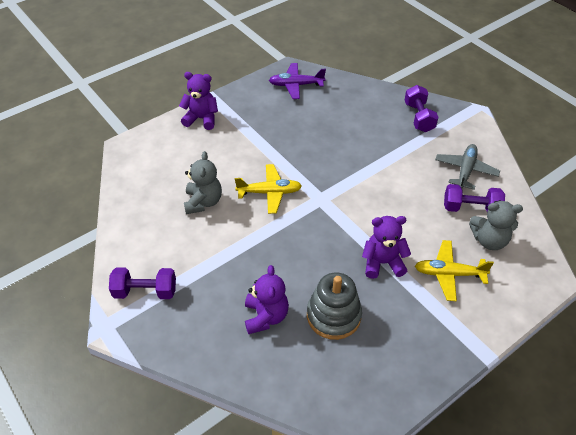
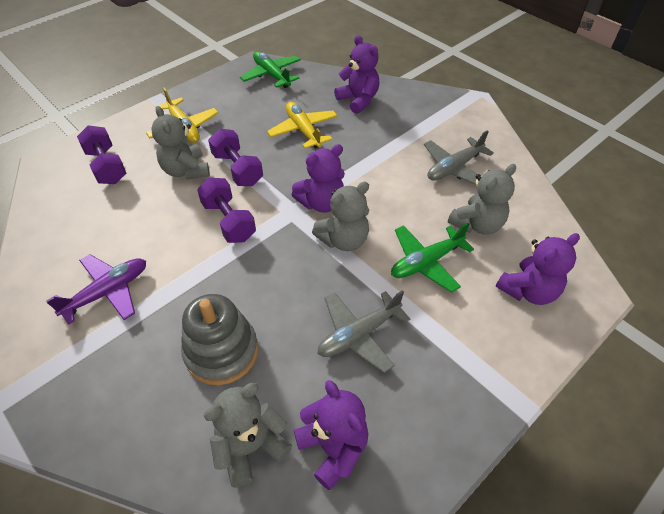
green plane: none = 0 -> [240,51,301,88] [391,223,474,293] = 2
grey plane: [435,144,500,190] = 1 -> [318,290,410,373] [424,130,494,185] = 2
grey teddy bear: [184,151,222,214] [469,200,523,250] = 2 -> [151,106,210,180] [203,383,292,488] [312,182,369,251] [448,164,516,234] = 4
purple teddy bear: [179,72,218,130] [245,265,289,334] [362,216,411,279] = 3 -> [292,144,345,213] [294,380,368,490] [334,35,379,114] [496,233,580,305] = 4

